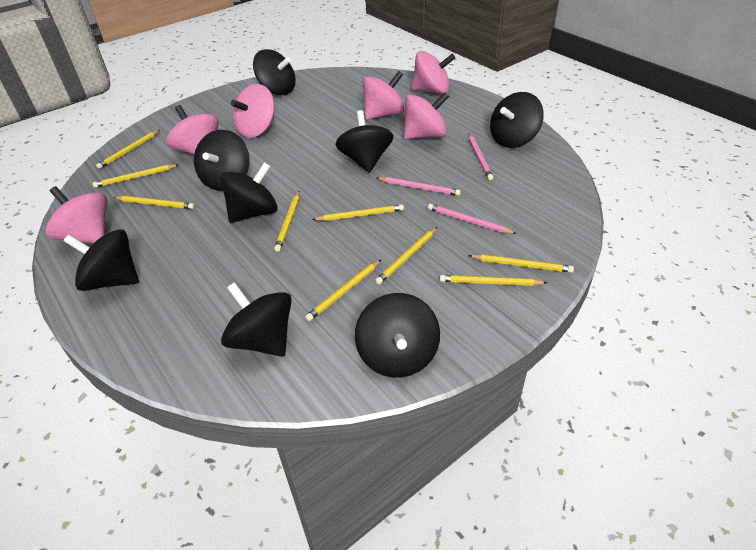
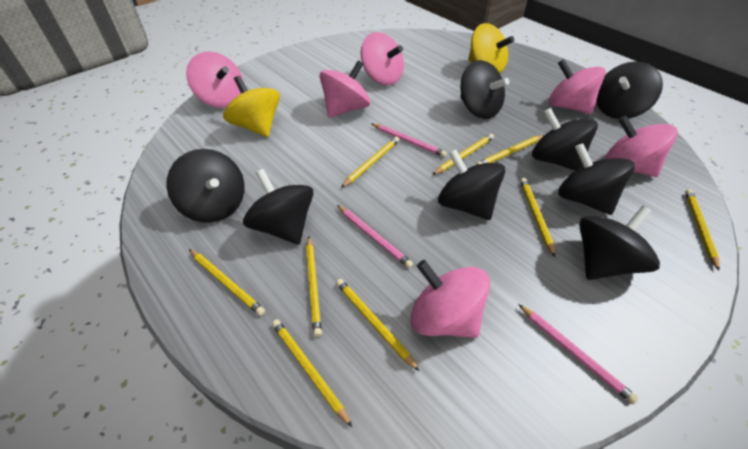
yellow spinning top: none = 0 -> [223,76,280,137] [468,23,514,73] = 2

